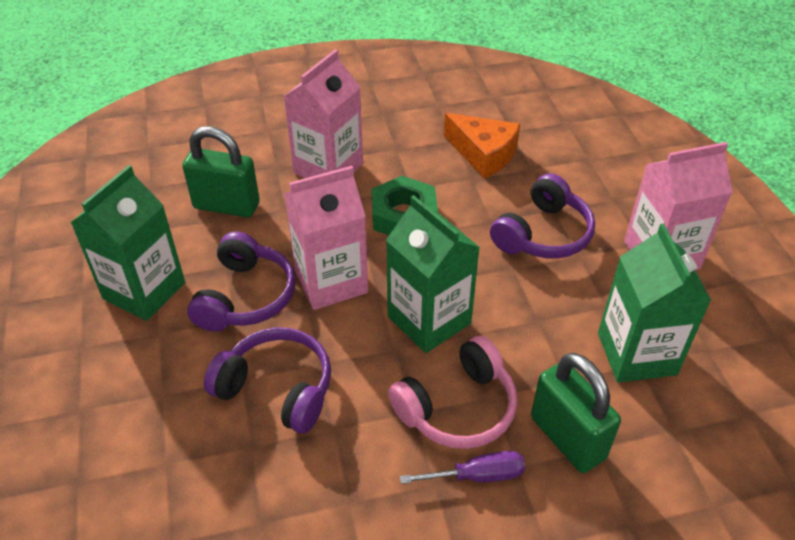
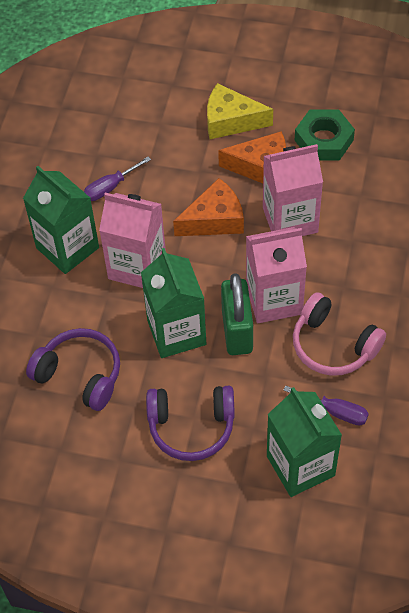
green padlock: [182,126,260,218] [531,353,621,473] = 2 -> [221,273,253,355] = 1
orange cheese: [444,113,520,179] = 1 -> [173,178,244,236] [218,131,286,183] = 2
purple headphones: [187,231,295,332] [204,327,331,434] [490,173,595,259] = 3 -> [26,328,120,411] [146,386,235,461] = 2
purple screwdriver: [400,451,525,484] = 1 -> [84,157,151,201] [284,386,369,425] = 2
yellow cheese: none = 0 -> [207,83,273,139] = 1

